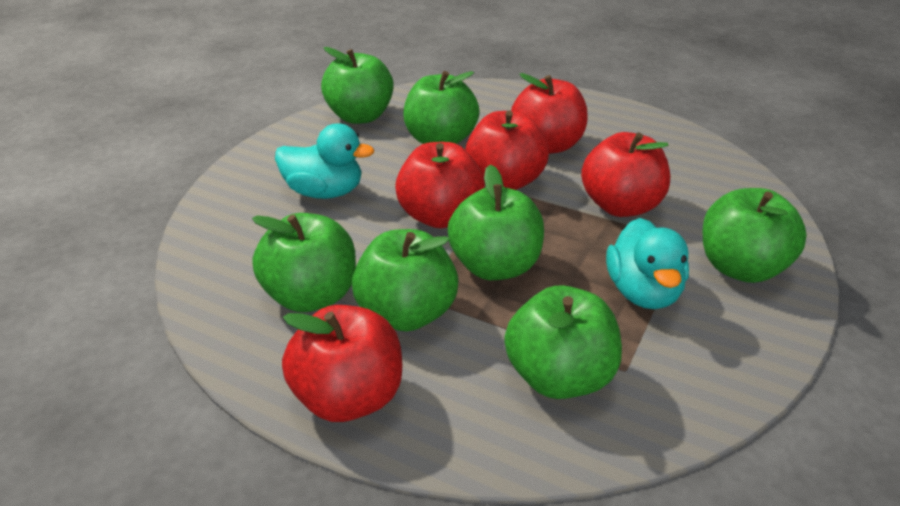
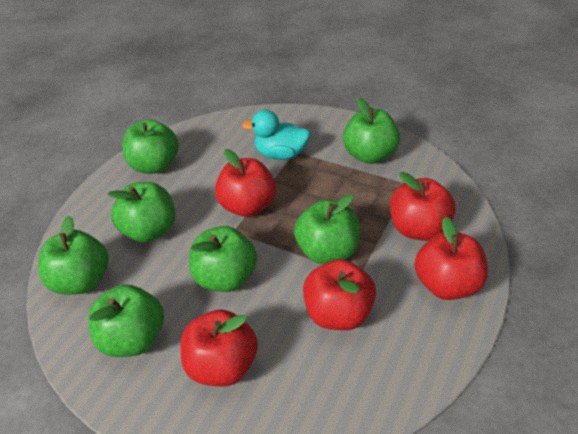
turquoise duck: [275,123,374,199] [606,218,689,309] = 2 -> [242,110,310,160] = 1

